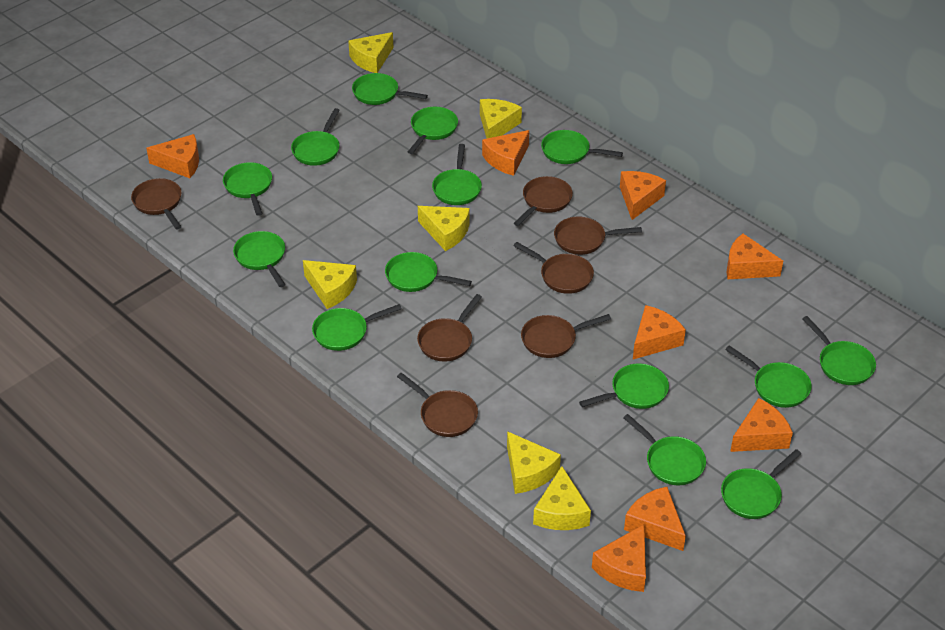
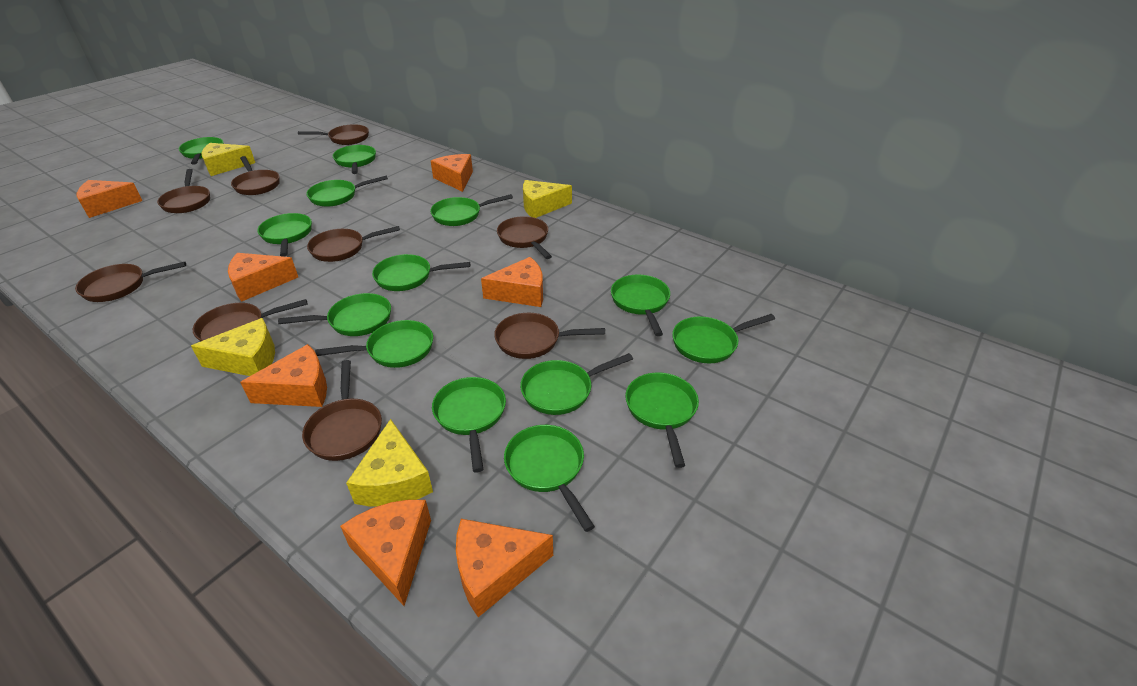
brown pan: [131,178,182,230] [397,372,478,437] [417,294,482,362] [514,176,573,226] [514,242,594,294] [521,314,611,358] [554,216,642,255] = 7 -> [75,262,186,302] [157,169,210,213] [193,299,308,342] [231,156,280,195] [298,124,369,145] [302,360,382,461] [307,226,400,262] [494,313,605,359] [497,216,552,259] = 9
orange cheese: [146,134,199,178] [482,130,529,176] [592,524,646,592] [620,171,666,220] [624,487,686,551] [633,305,686,359] [726,234,783,279] [730,398,793,452] = 8 -> [77,180,143,218] [228,253,298,302] [240,344,327,407] [340,500,431,606] [431,154,473,192] [456,519,553,617] [481,257,543,307] = 7
yellow cheese: [303,260,357,309] [348,32,394,73] [418,206,470,251] [480,99,522,138] [507,431,561,494] [533,466,591,530] = 6 -> [191,318,275,376] [201,143,255,176] [346,419,433,507] [523,180,572,218] = 4

